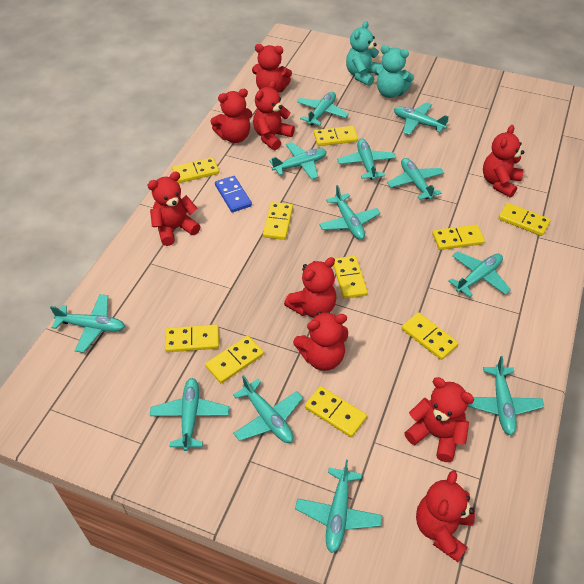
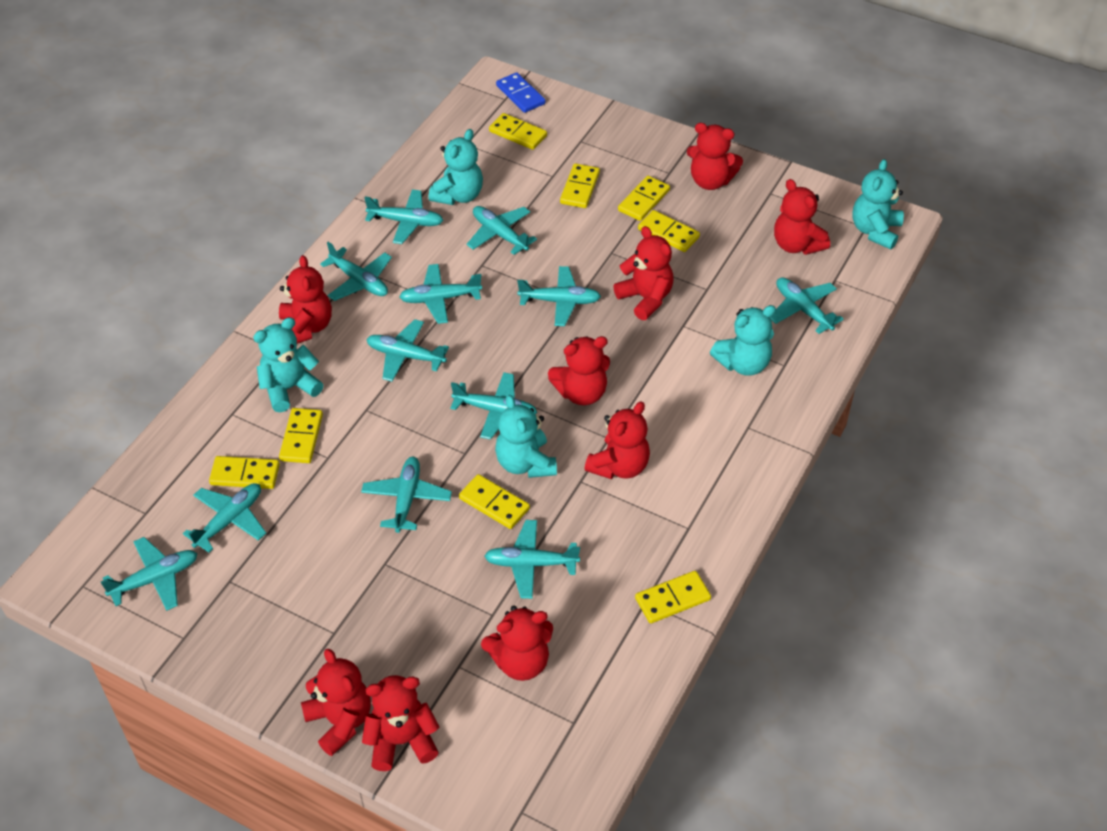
turquoise teddy bear: [346,21,382,86] [374,45,414,98] = 2 -> [253,317,324,412] [429,129,483,205] [495,395,557,478] [710,305,776,376] [852,159,904,249] = 5
yellow domino: [165,325,219,352] [172,157,219,183] [205,336,264,383] [263,202,293,240] [305,386,367,437] [314,126,358,146] [334,256,368,299] [401,312,459,360] [432,225,485,250] [498,203,551,236] = 10 -> [209,456,280,489] [279,408,323,463] [459,474,530,529] [489,113,547,150] [560,163,600,208] [618,176,670,221] [635,571,711,623] [638,210,700,252] = 8

